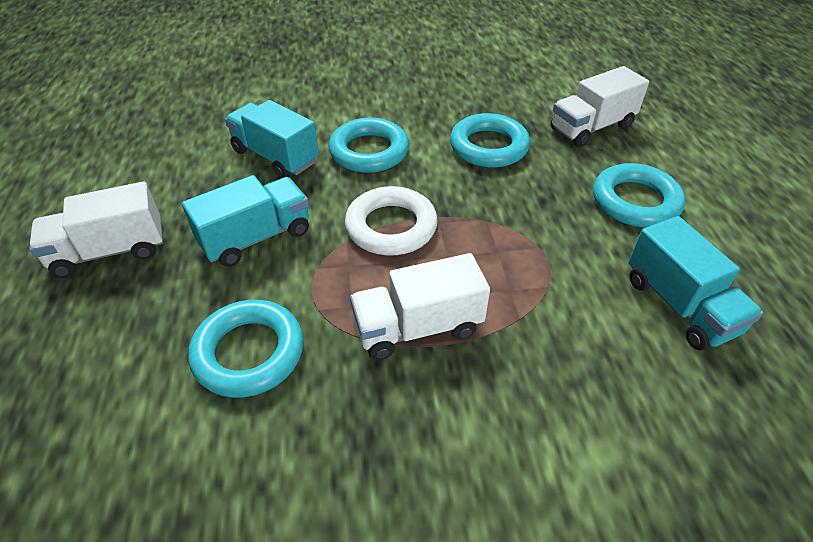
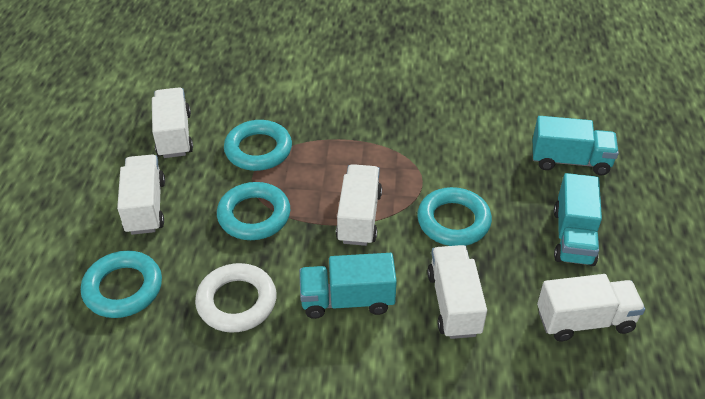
white truck: [29,182,163,278] [350,253,490,360] [551,66,649,147] = 3 -> [117,155,165,235] [152,87,193,158] [336,164,382,246] [427,245,487,339] [537,274,645,341] = 5

